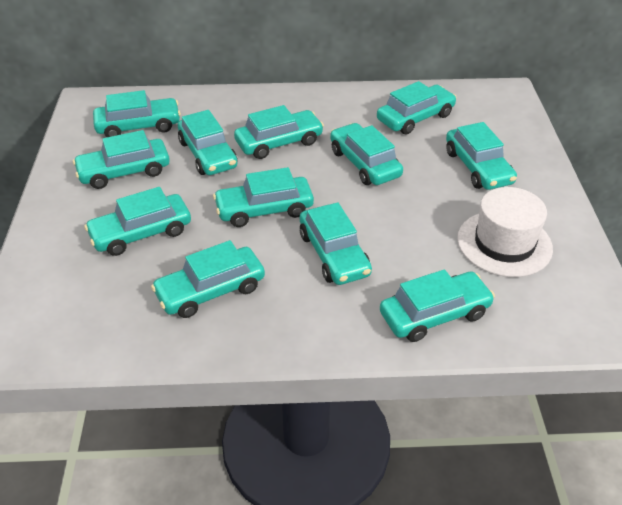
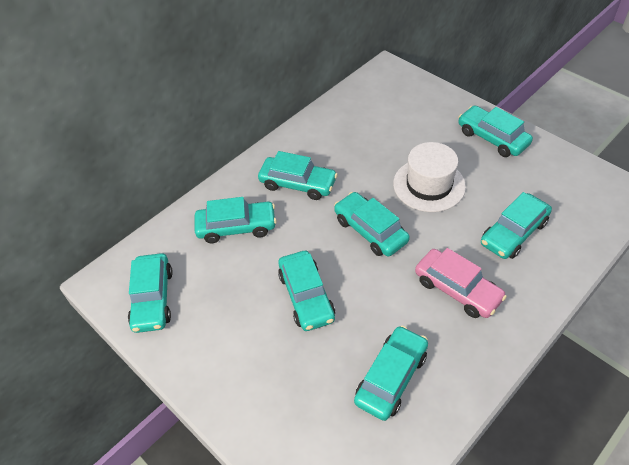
pink car: none = 0 -> [415,248,507,318] = 1
turquoise car: [73,130,170,189] [84,187,191,256] [93,90,181,137] [151,240,265,318] [178,110,237,175] [213,167,314,227] [234,105,324,159] [300,202,372,285] [330,123,403,185] [377,81,457,134] [380,269,495,342] [446,122,517,190] = 12 -> [128,253,173,333] [195,197,277,243] [258,151,338,200] [278,251,335,331] [334,192,410,257] [354,326,428,421] [458,105,533,157] [481,192,552,259] = 8

